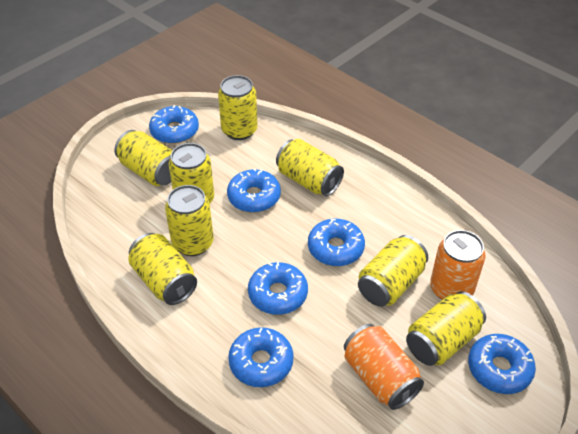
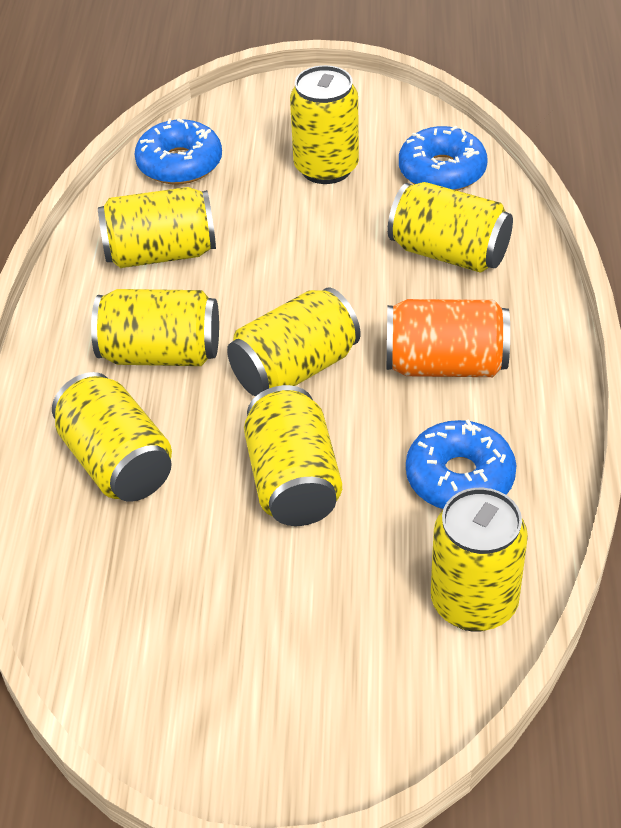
blue donut: [149,105,199,144] [227,168,281,213] [228,328,293,387] [248,262,308,315] [308,219,365,266] [468,334,536,394] = 6 -> [135,118,222,185] [399,125,488,191] [406,419,516,509] = 3
orange can: [344,324,424,410] [430,230,485,300] = 2 -> [387,299,510,377] = 1

